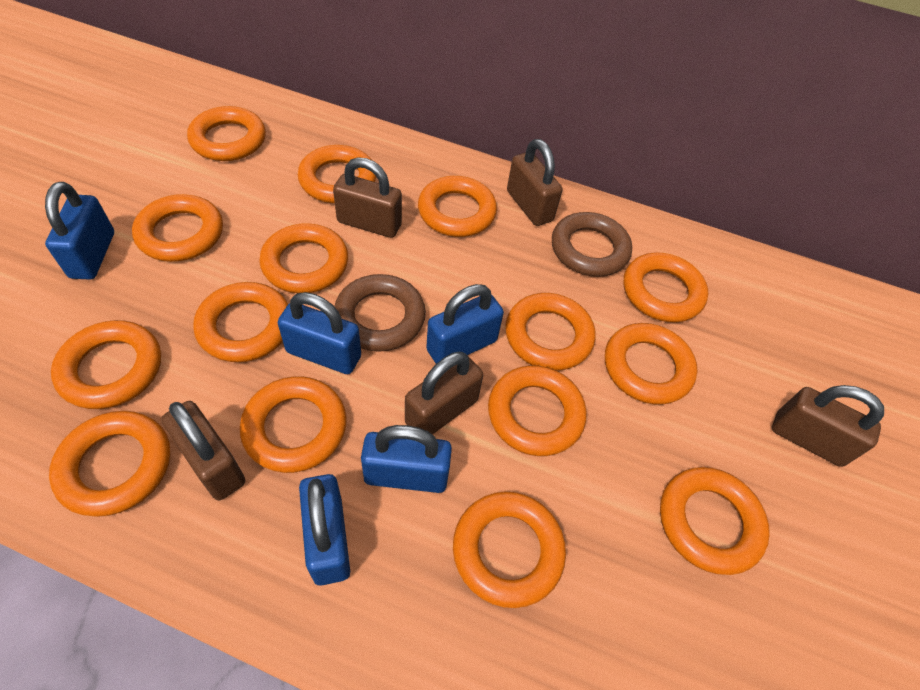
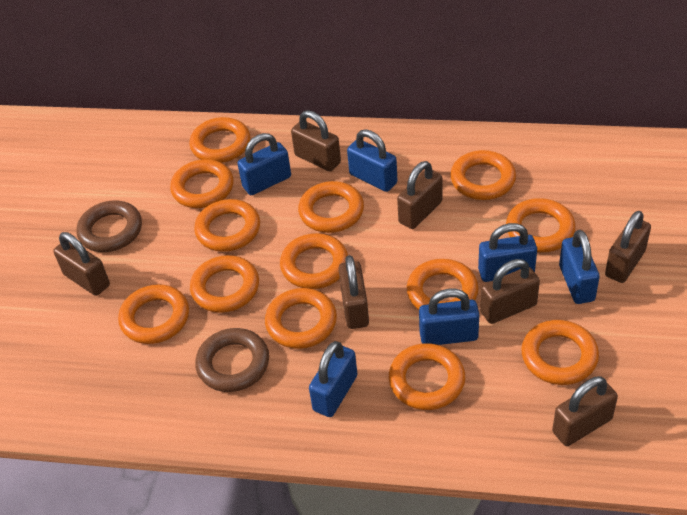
blue padlock: [45,182,114,280] [278,292,361,374] [299,474,350,586] [361,425,452,493] [426,284,504,364] = 5 -> [237,133,291,195] [309,341,357,417] [347,129,398,192] [419,289,479,345] [478,223,537,282] [559,230,600,304] = 6
brown padlock: [161,401,245,501] [333,157,402,238] [405,352,483,435] [507,139,562,226] [772,385,884,467] = 5 -> [53,232,110,296] [291,110,341,172] [339,255,369,329] [397,161,442,229] [480,259,540,324] [552,376,618,446] [605,211,651,283] = 7
orange ring: [49,411,170,517] [51,320,161,409] [132,194,223,262] [187,106,266,161] [193,282,288,362] [240,376,347,473] [259,223,348,293] [298,145,376,203] [418,176,497,237] [453,491,566,608] [488,365,587,456] [505,293,595,371] [605,323,697,405] [623,252,708,322] [660,467,770,575] = 15 -> [118,284,189,344] [170,159,234,208] [190,117,250,163] [190,255,259,313] [194,199,260,252] [265,288,337,349] [280,233,348,289] [298,181,364,233] [389,343,465,410] [407,259,479,310] [450,150,516,200] [506,198,576,252] [521,320,599,385] = 13

